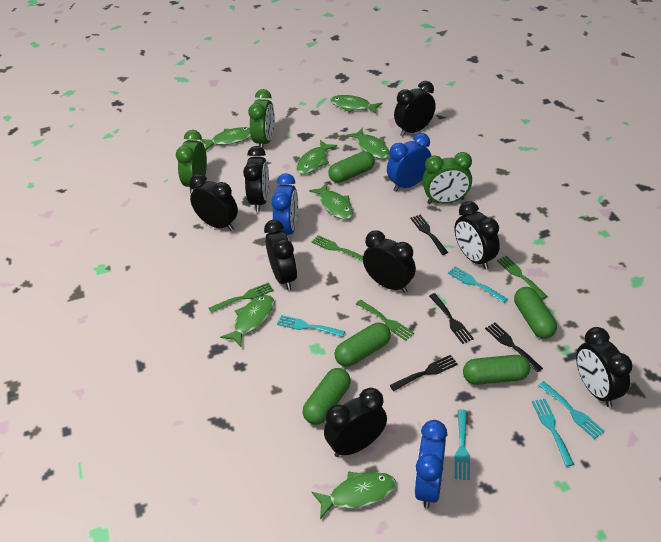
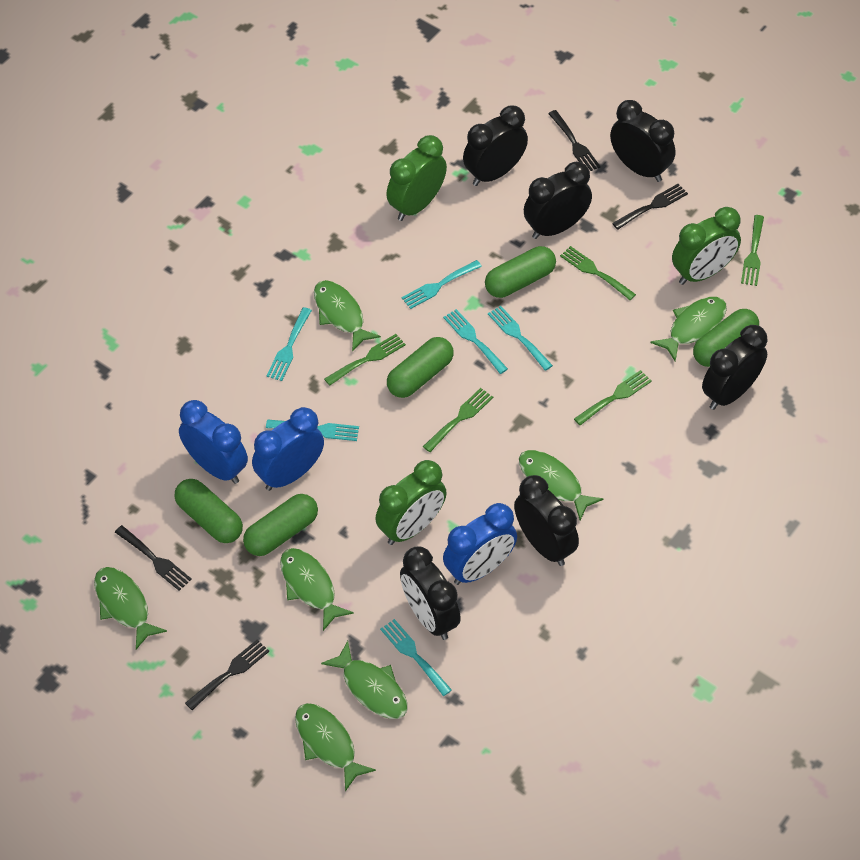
black clock: [189,174,238,231] [243,146,269,212] [264,220,297,290] [324,388,387,457] [363,231,416,293] [394,81,436,136] [455,201,500,270] [576,327,632,407] = 8 -> [400,547,461,640] [463,105,528,186] [514,475,579,566] [524,162,592,239] [610,100,676,182] [702,325,767,410] = 6
green fork: [209,282,274,313] [312,235,363,262] [356,300,414,341] [497,256,548,299] = 4 -> [324,334,406,386] [423,388,493,452] [560,246,636,300] [574,370,652,425] [741,215,764,286] = 5
turquoise fork: [277,315,345,337] [448,266,508,303] [455,409,470,480] [532,399,574,467] [538,381,605,439] = 5 -> [266,307,312,381] [266,419,359,441] [380,619,452,696] [402,260,482,309] [443,309,508,374] [488,306,553,371] = 6

